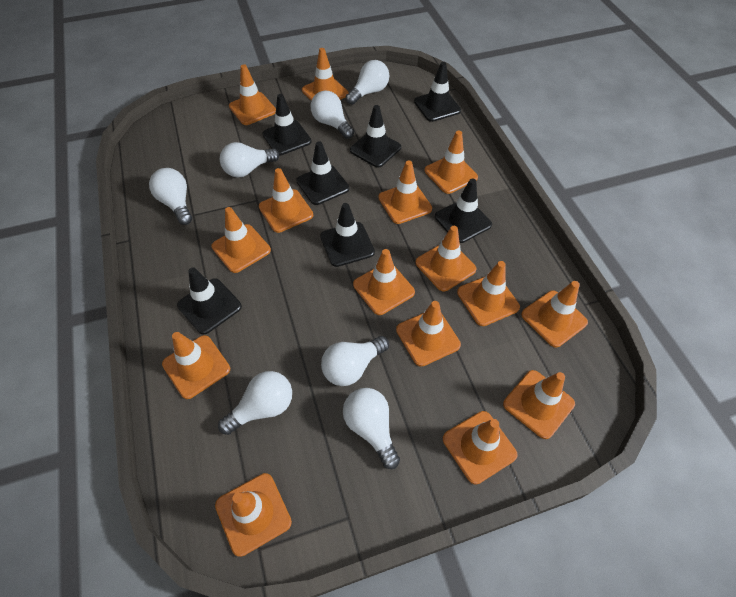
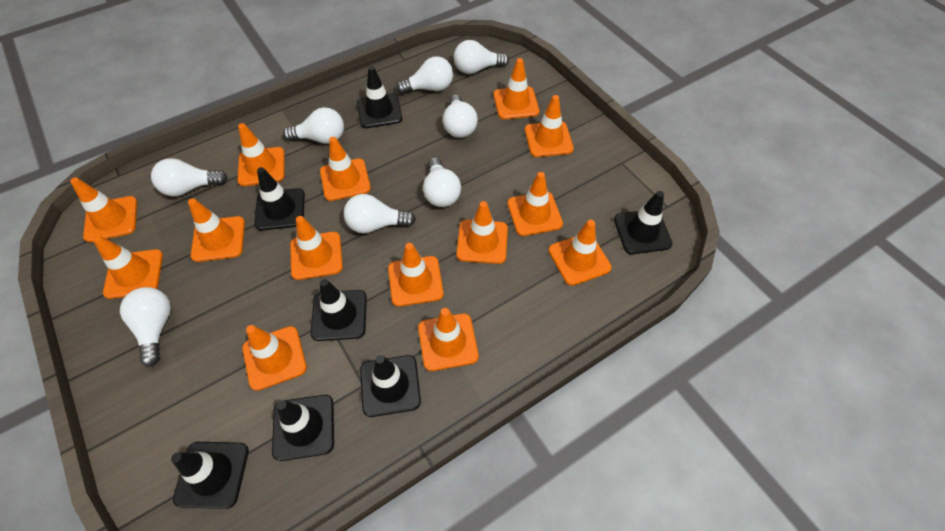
orange traffic cone: [162,332,230,399] [211,207,271,273] [215,473,292,557] [229,64,276,125] [259,168,313,233] [302,48,348,101] [353,249,415,315] [378,160,432,224] [396,301,461,367] [416,226,476,291] [425,131,478,194] [443,411,518,485] [457,261,520,326] [503,370,575,439] [521,281,588,347] = 15 -> [70,178,137,242] [93,235,163,299] [188,198,245,262] [237,123,285,186] [242,325,307,391] [290,216,343,280] [320,137,371,201] [388,243,444,307] [418,308,479,371] [456,201,508,264] [493,58,540,119] [507,172,563,236] [525,95,574,157] [549,220,612,286] = 14
white light bulb: [149,168,192,225] [218,371,292,435] [220,142,279,178] [311,90,354,139] [321,336,389,386] [343,388,400,469] [346,60,389,105] = 7 -> [120,287,171,367] [151,158,228,197] [283,107,344,144] [344,194,416,234] [396,56,453,94] [423,157,461,207] [443,94,478,138] [454,40,509,74] = 8

